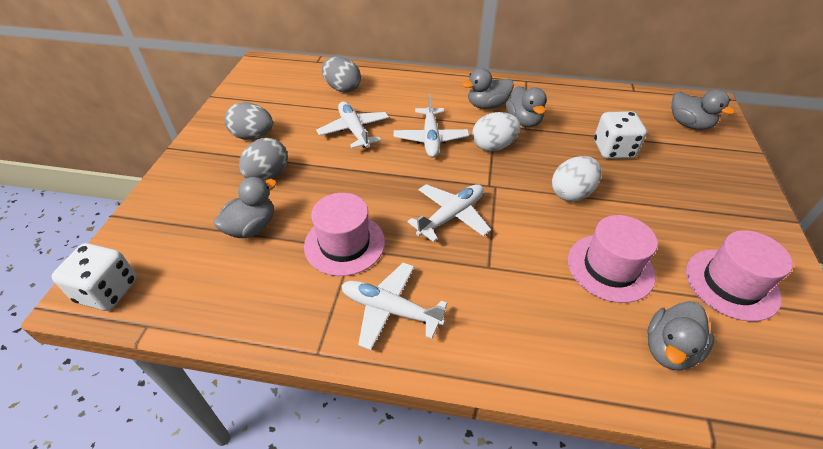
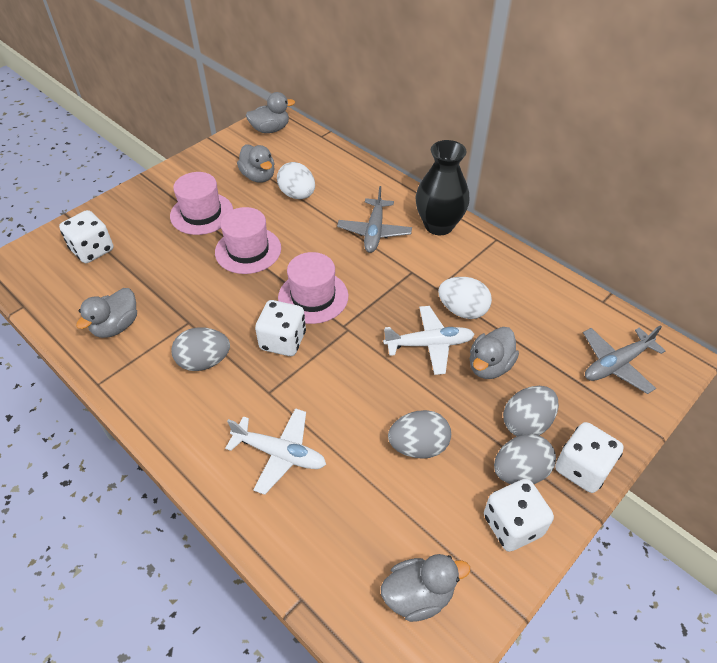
black vase: none = 0 -> [415,140,470,235] = 1
grey egg: [224,102,273,140] [239,138,288,181] [322,57,361,93] = 3 -> [171,328,230,371] [388,410,451,459] [494,434,556,484] [503,386,559,436] = 4
grey plane: none = 0 -> [337,186,412,253] [583,325,666,394] = 2
white dice: [52,243,137,311] [594,111,647,159] = 2 -> [59,210,113,263] [255,300,306,356] [484,479,554,552] [555,422,624,493] = 4
white plane: [316,102,389,148] [341,263,447,350] [394,94,469,158] [407,184,491,242] = 4 -> [225,408,326,495] [383,306,475,375] = 2

